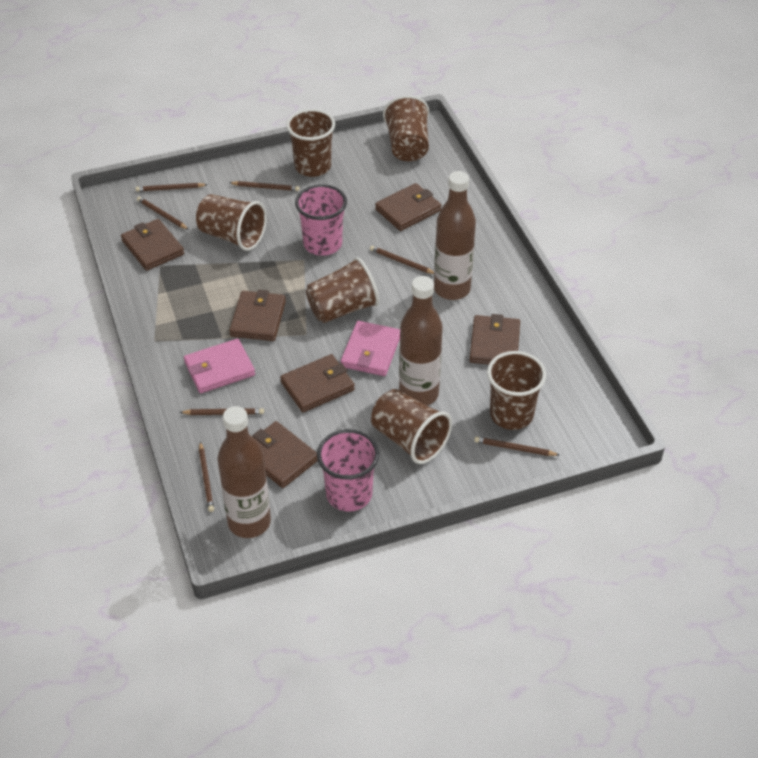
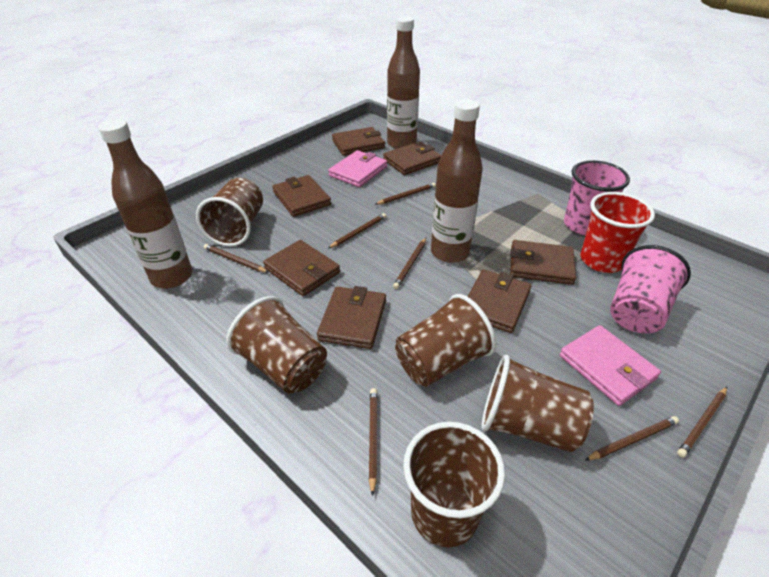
brown cup: [196,194,267,251] [286,109,335,177] [306,257,379,323] [371,389,452,464] [383,95,429,161] [487,351,546,430] = 6 -> [196,178,263,247] [226,296,327,393] [395,294,496,387] [403,422,505,547] [481,355,594,452] = 5
brown wallet: [121,219,184,271] [229,290,286,341] [252,421,318,488] [280,354,355,412] [375,183,441,231] [469,314,520,364] = 6 -> [263,240,340,296] [272,175,331,217] [317,286,386,349] [332,127,385,156] [383,141,442,175] [468,269,531,333] [510,240,576,285] = 7
red cup: none = 0 -> [580,192,655,273] = 1

